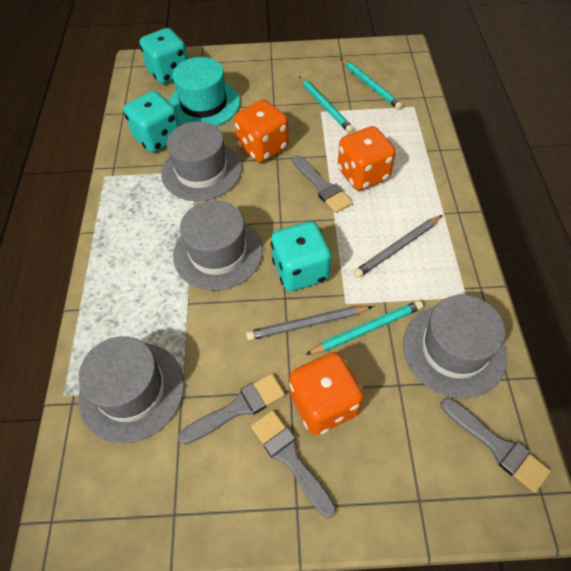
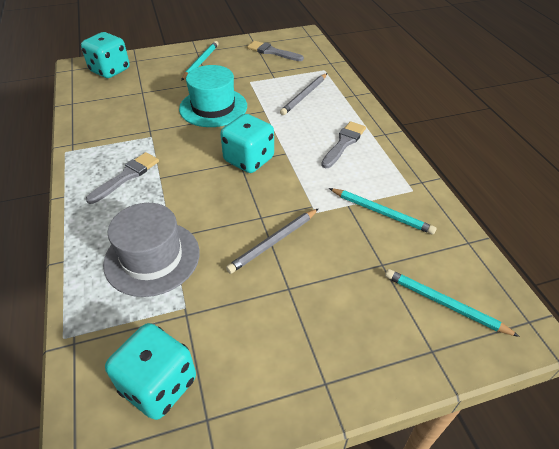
grey brush: [178,373,285,444] [251,410,336,518] [292,155,353,213] [441,398,551,493] = 4 -> [86,152,159,204] [247,41,304,61] [321,121,366,168] = 3
grey hat: [78,336,184,443] [161,121,242,201] [173,201,263,291] [403,295,507,398] = 4 -> [103,203,200,297] = 1
orange dice: [234,100,289,162] [289,352,364,435] [338,126,396,191] = 3 -> none = 0

